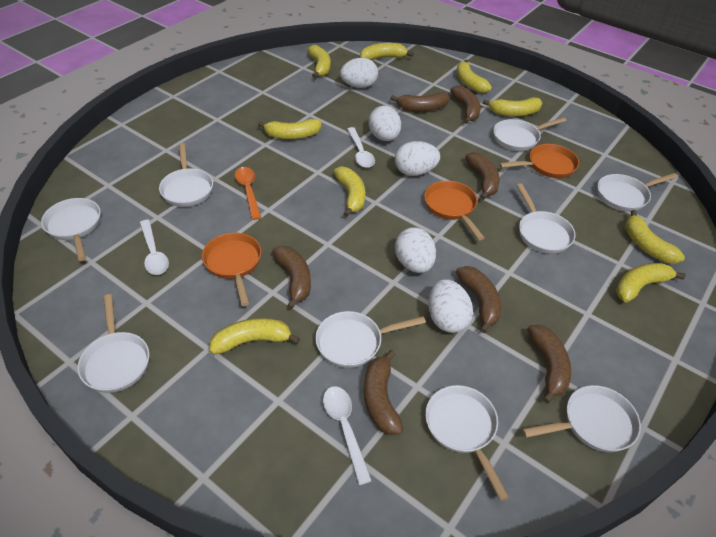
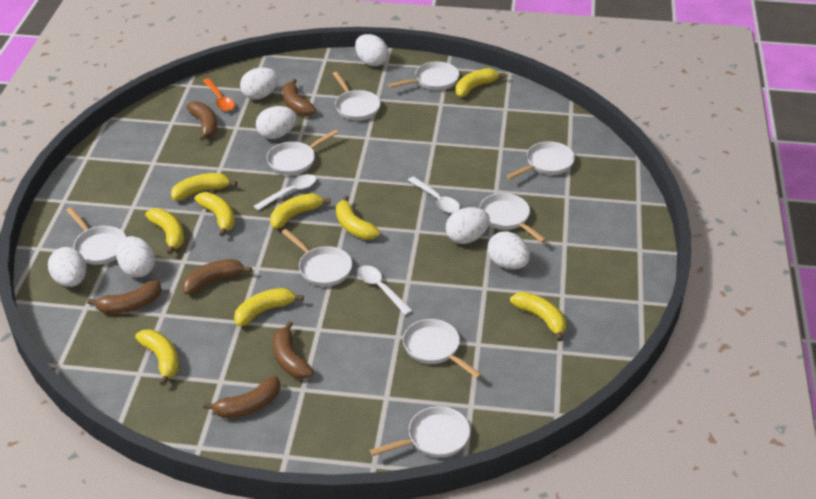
brown banana: [272,246,311,309] [364,350,403,435] [390,92,449,112] [450,85,481,124] [456,266,501,333] [465,152,500,200] [527,325,571,403] = 7 -> [87,281,162,314] [182,259,252,295] [186,101,217,141] [203,376,280,418] [273,321,314,379] [282,78,316,116] = 6
orange pan: [202,233,261,306] [424,181,485,240] [499,144,579,178] = 3 -> none = 0
white egg: [340,58,378,88] [369,106,401,141] [395,141,440,176] [395,227,436,273] [428,279,473,333] = 5 -> [48,247,86,287] [116,236,155,277] [240,67,279,100] [256,106,297,139] [355,34,389,66] [446,207,490,244] [488,231,530,270] = 7

